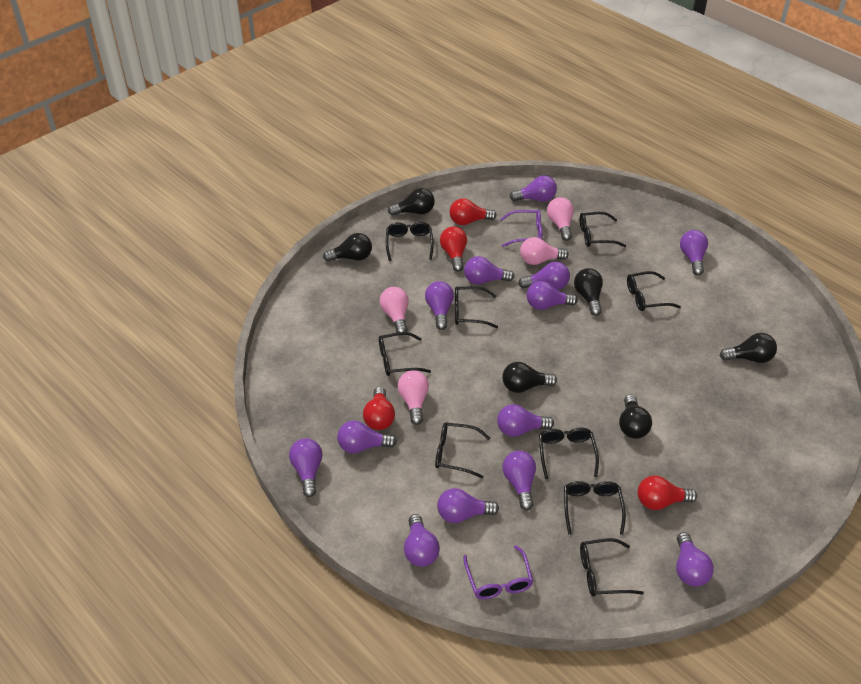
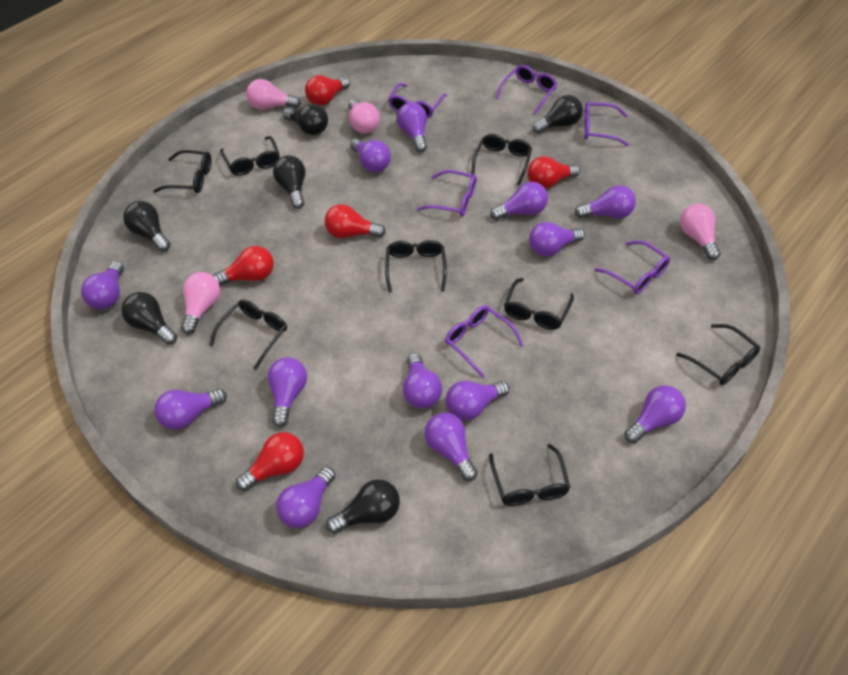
black glasses: [379,332,431,376] [386,222,434,261] [435,423,490,478] [455,286,498,328] [539,428,599,479] [564,481,626,535] [580,212,626,247] [580,538,644,597] [627,271,681,311] = 9 -> [153,150,211,193] [210,299,287,370] [220,136,280,176] [385,240,447,293] [471,134,532,186] [489,444,570,506] [504,278,574,330] [676,324,760,385] = 8
purple glasses: [463,545,533,599] [500,210,542,247] = 2 -> [388,83,447,118] [417,170,477,217] [445,306,524,378] [496,65,558,115] [584,101,629,146] [594,240,670,294] = 6
red light bulb: [363,387,395,430] [440,226,467,272] [449,198,497,225] [638,475,697,510] = 4 -> [213,246,274,286] [236,432,304,491] [305,75,350,106] [324,204,386,238] [527,156,580,189] = 5

